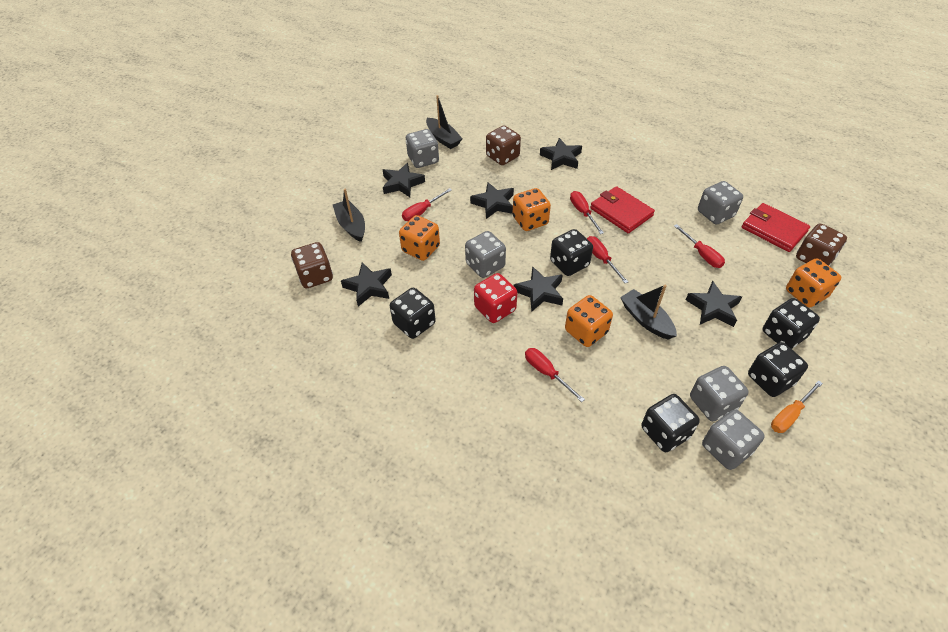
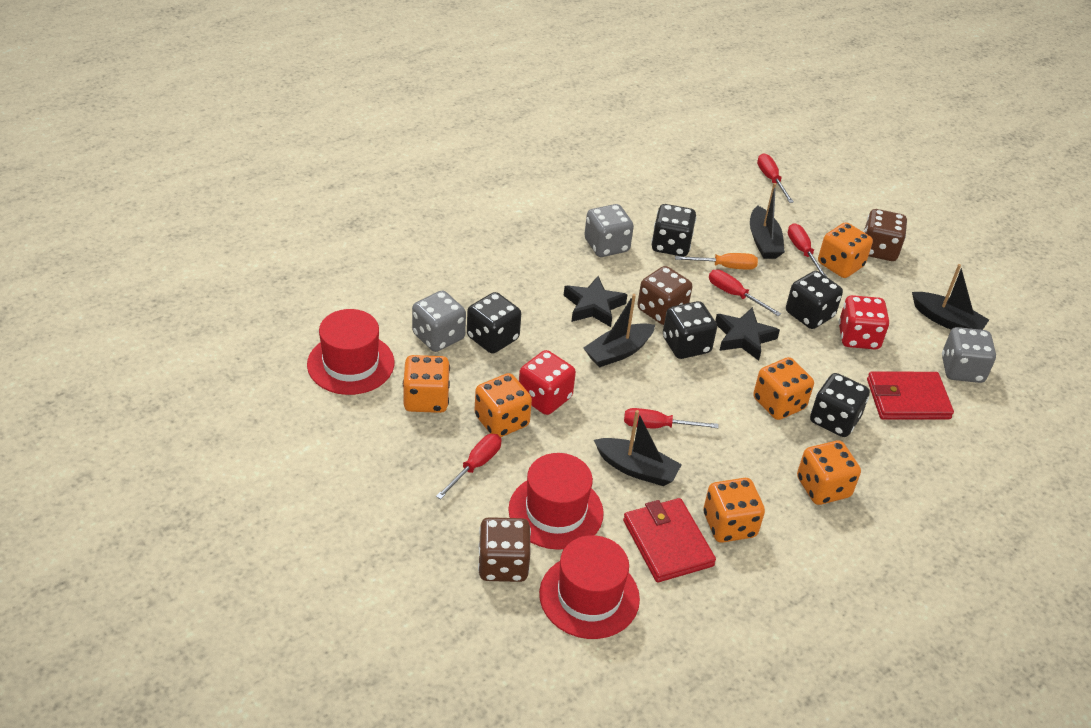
black boat: [333,189,365,242] [426,95,462,149] [620,284,677,340] = 3 -> [583,294,655,367] [594,410,682,486] [750,183,785,259] [912,264,989,330] = 4
black star: [341,262,392,307] [383,163,425,197] [470,183,514,219] [513,266,563,312] [540,138,582,170] [686,281,742,327] = 6 -> [564,276,627,327] [715,307,780,361] = 2
grey dice: [406,129,439,168] [465,231,506,278] [690,366,748,421] [698,181,743,225] [702,409,765,470] = 5 -> [412,291,466,352] [584,204,634,257] [942,327,996,383] = 3
orange dice: [399,215,440,261] [512,188,551,231] [565,295,613,347] [786,258,841,308] = 4 -> [403,355,450,413] [475,373,532,437] [703,478,765,543] [753,357,814,420] [797,441,861,505] [818,222,873,278] = 6
red dice: [474,273,517,323] = 1 -> [519,350,576,415] [839,295,889,349] = 2
red hat: none = 0 -> [307,309,394,395] [508,453,604,550] [539,535,640,639] = 3

